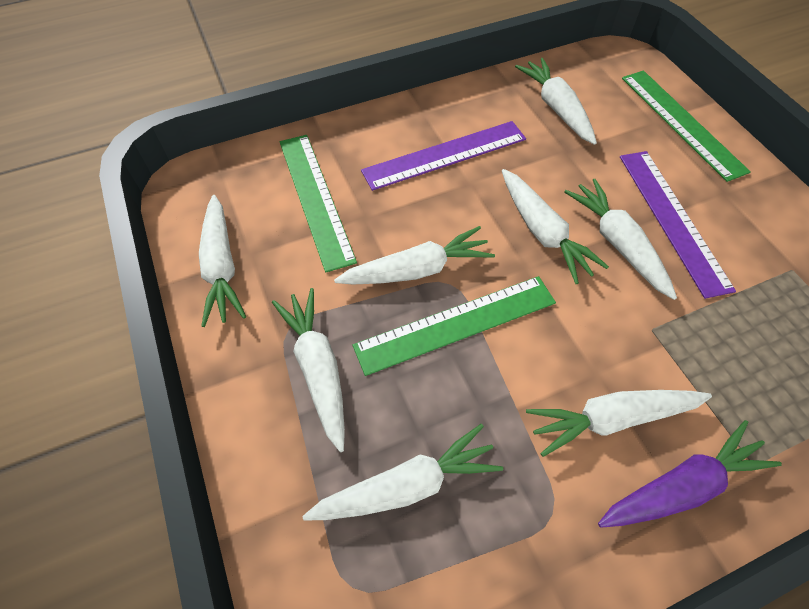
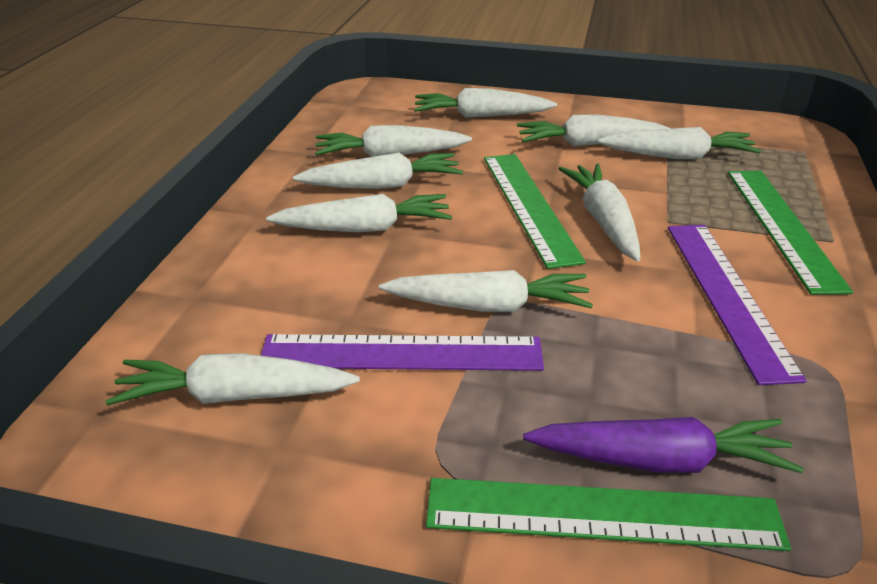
white carrot: [199,195,246,327] [272,288,345,452] [302,424,503,521] [334,226,495,284] [502,169,609,284] [515,58,597,145] [526,390,712,457] [564,179,677,300] = 8 -> [105,353,360,405] [266,194,452,232] [293,153,463,189] [315,125,472,157] [379,270,593,312] [414,88,557,118] [517,114,671,147] [558,164,640,261] [598,127,761,159] = 9

